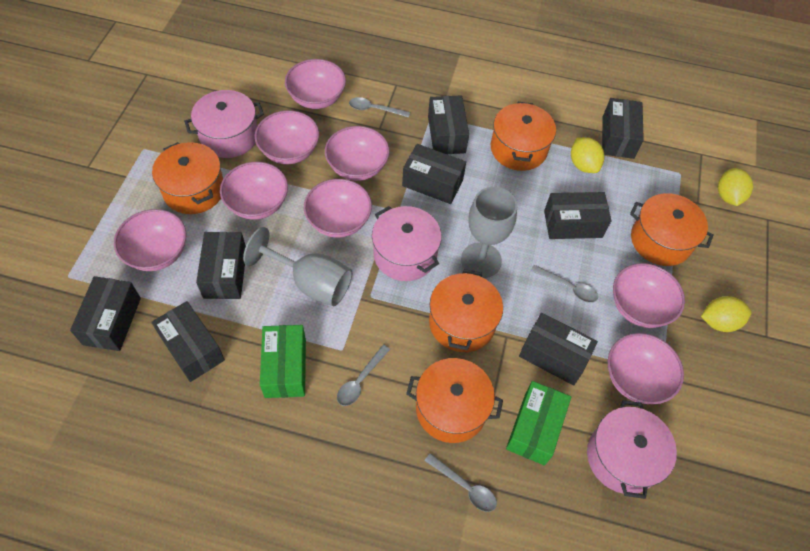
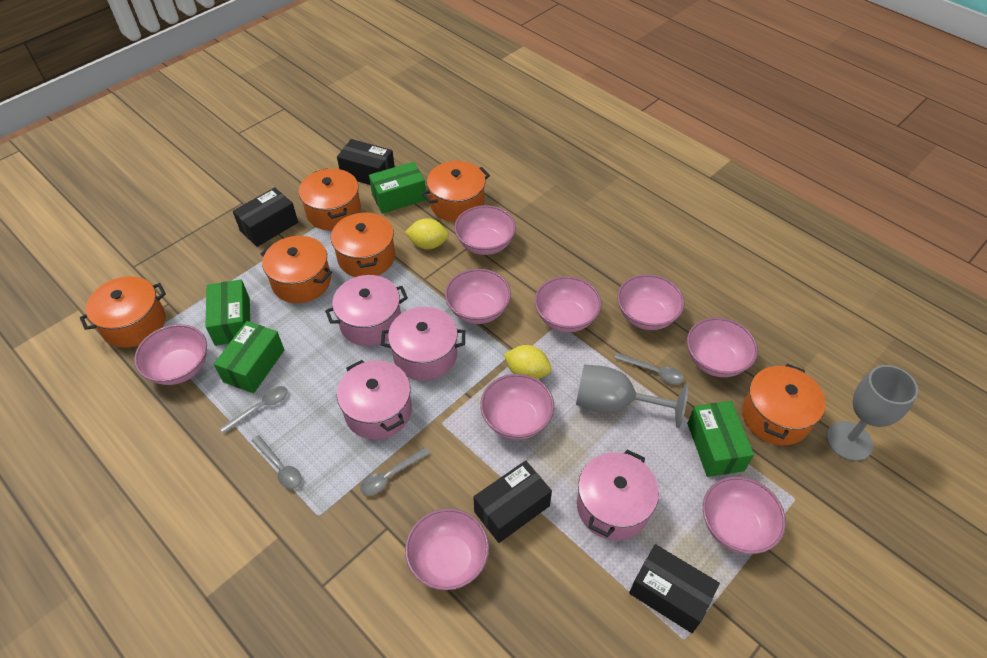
black box: [70,276,141,351] [151,301,225,382] [196,232,246,299] [402,144,466,204] [428,95,469,154] [519,313,598,386] [544,192,612,239] [602,98,644,159] = 8 -> [233,187,298,247] [337,139,395,185] [473,460,552,543] [629,544,720,633] = 4
green box: [260,325,306,398] [506,381,571,466] = 2 -> [206,279,250,346] [214,321,284,393] [369,162,426,214] [687,401,754,477] = 4
orange pot: [152,142,223,214] [406,358,503,443] [429,269,503,352] [491,102,556,171] [630,193,714,266] = 5 -> [80,276,166,348] [261,236,332,303] [299,169,361,231] [331,211,395,277] [422,161,490,222] [742,364,826,445] = 6
pink bowl: [114,209,187,271] [220,162,288,220] [255,110,319,164] [285,59,346,109] [304,179,372,238] [325,126,390,181] [608,333,684,404] [613,263,685,328] = 8 -> [134,324,207,385] [405,508,489,590] [445,269,511,324] [454,205,516,255] [480,374,554,440] [535,276,602,332] [617,274,684,330] [687,317,758,377] [703,477,786,554] = 9
pink pot: [184,90,264,158] [372,206,442,281] [587,400,677,499] = 3 -> [325,275,408,346] [337,360,412,440] [381,307,465,381] [577,450,659,540] = 4
yellow lemon: [571,137,604,173] [701,296,751,332] [718,168,753,206] = 3 -> [405,218,449,249] [504,345,552,379] = 2

